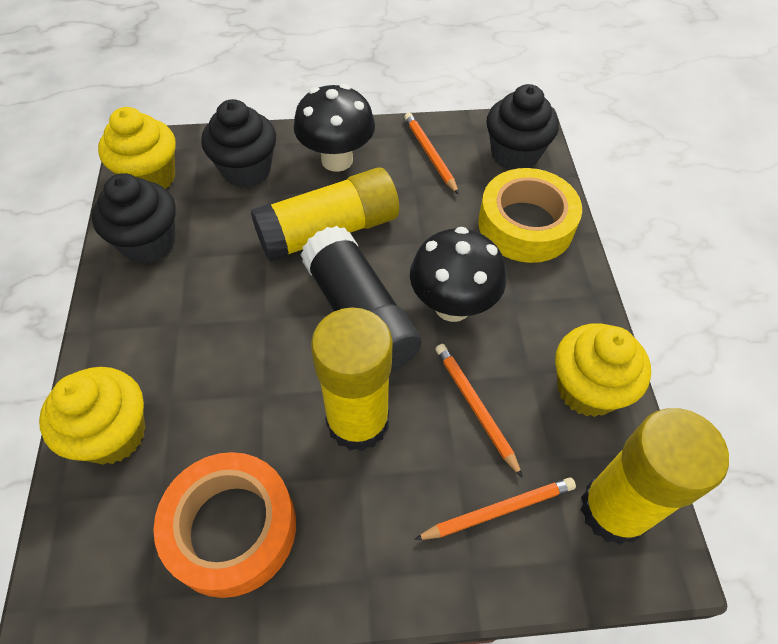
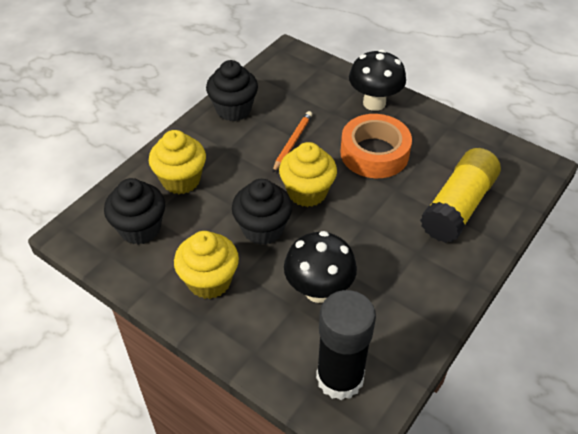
orange pencil: [404,113,459,195] [414,477,576,540] [435,344,523,478] = 3 -> [272,111,312,173] = 1
yellow glue stick: [251,167,399,262] [311,307,393,451] [580,408,729,545] = 3 -> [420,148,501,243] = 1
yellow tape: [478,168,582,263] = 1 -> none = 0

